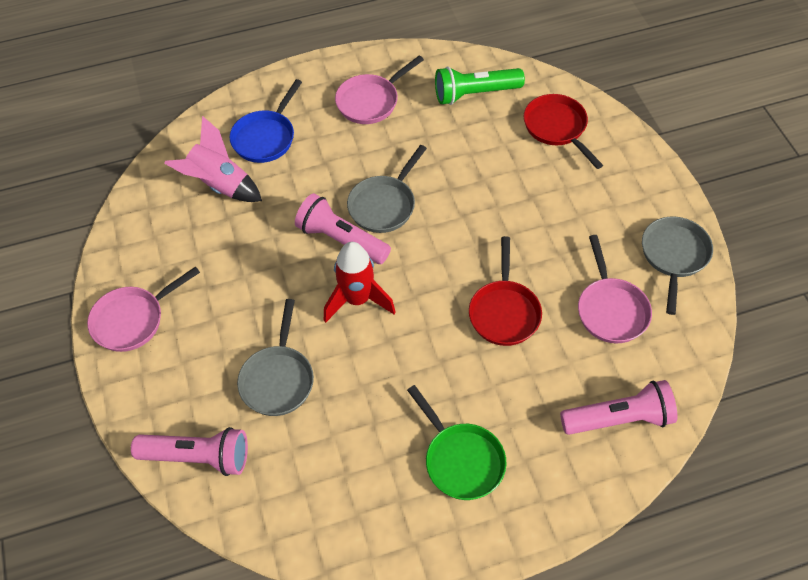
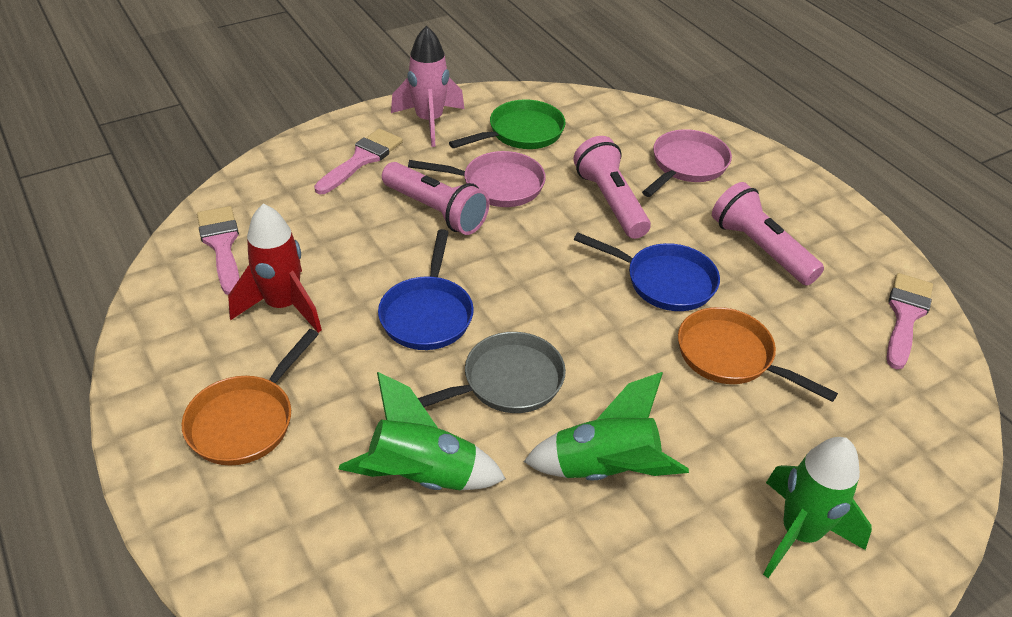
blue pan: [230,79,302,163] = 1 -> [378,229,474,350] [574,233,720,311] = 2
green flashlight: [435,67,525,105] = 1 -> none = 0
green rocket: none = 0 -> [339,372,506,490] [524,372,689,481] [763,437,872,578] = 3
grey pan: [237,299,314,416] [347,145,427,233] [642,217,713,315] = 3 -> [418,332,566,413] = 1
orange pan: none = 0 -> [182,329,319,466] [678,307,838,402] = 2
pink brush: none = 0 -> [197,206,240,295] [314,129,403,194] [887,273,933,370] = 3
pink pan: [87,266,200,352] [335,55,424,124] [578,235,652,343] = 3 -> [408,151,546,207] [642,129,732,197] = 2
red pan: [469,236,542,346] [524,94,603,169] = 2 -> none = 0

